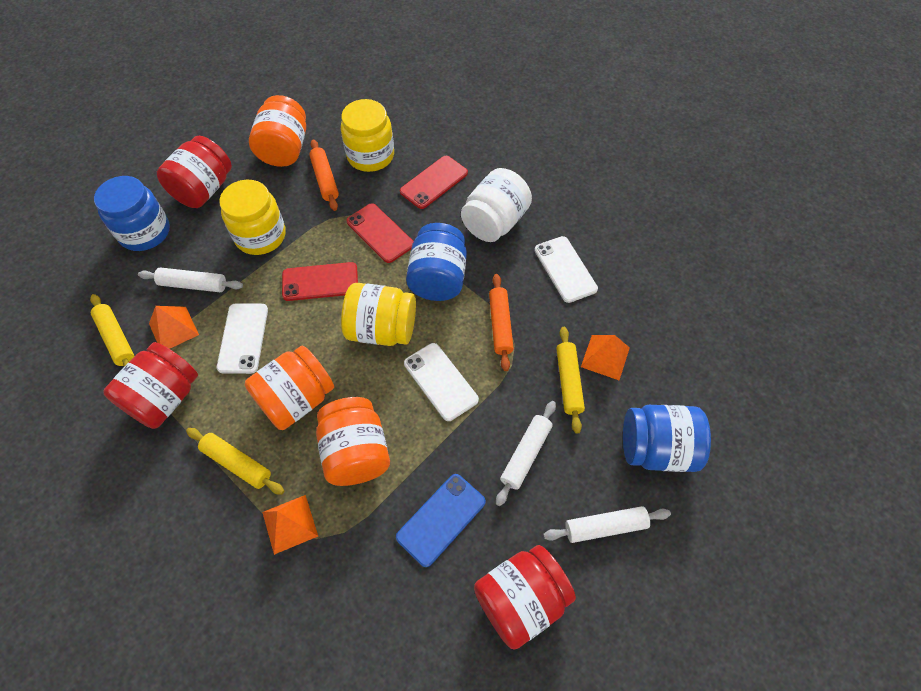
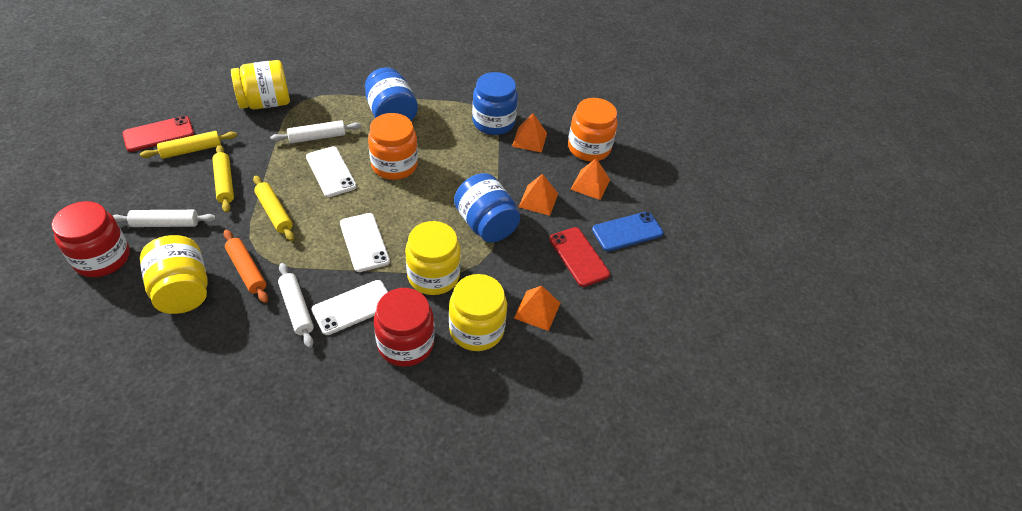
orange jar: [245,345,334,430] [249,95,306,167] [316,397,390,486] = 3 -> [368,113,418,180] [568,98,617,161] = 2
orange pyramid: [149,306,199,349] [262,495,318,555] [581,335,630,380] = 3 -> [512,113,547,153] [514,286,560,331] [519,174,558,216] [570,158,610,200] = 4
orange rolling pin: [309,139,339,211] [489,274,514,371] = 2 -> [223,230,268,303] = 1
red jar: [103,342,198,429] [157,136,232,208] [474,545,576,650] = 3 -> [52,201,130,277] [374,288,435,367] = 2
red phone: [282,262,358,301] [346,203,414,263] [400,156,468,209] = 3 -> [122,116,194,152] [549,227,610,287] = 2
white jar: [461,168,532,242] = 1 -> none = 0
yellow jar: [219,180,286,255] [341,99,394,172] [341,283,416,346] = 3 -> [140,235,208,314] [231,60,290,109] [405,221,461,295] [449,274,507,351] = 4

